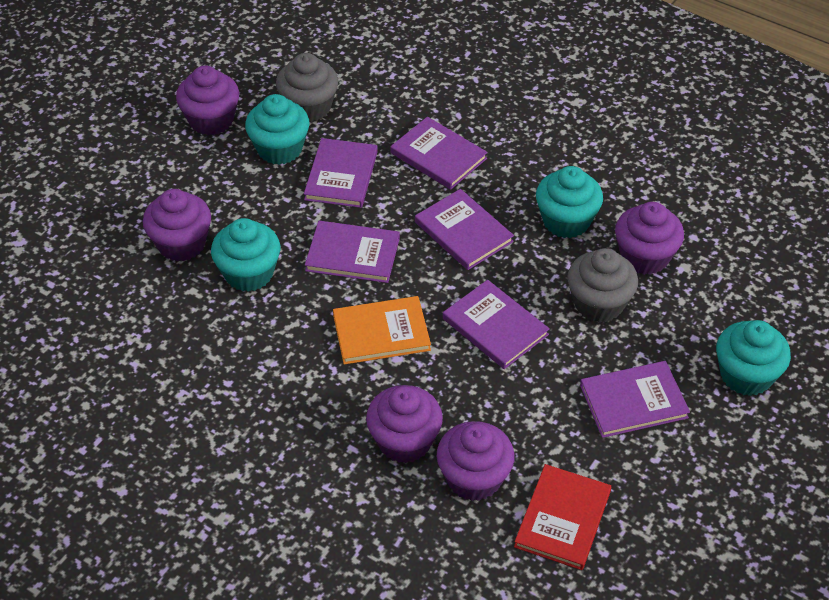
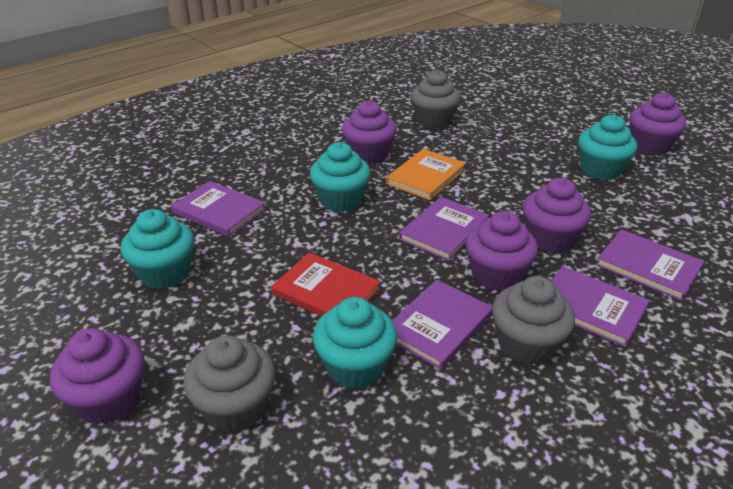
grey cupcake: [276,53,338,122] [567,248,638,323] = 2 -> [184,335,275,433] [411,70,461,129] [492,276,575,365] = 3
purple book: [304,138,378,208] [305,221,400,283] [390,117,488,190] [415,189,514,270] [443,280,550,369] [580,361,690,438] = 6 -> [171,181,266,237] [392,280,492,369] [399,197,489,261] [551,266,650,347] [596,230,704,301] = 5

